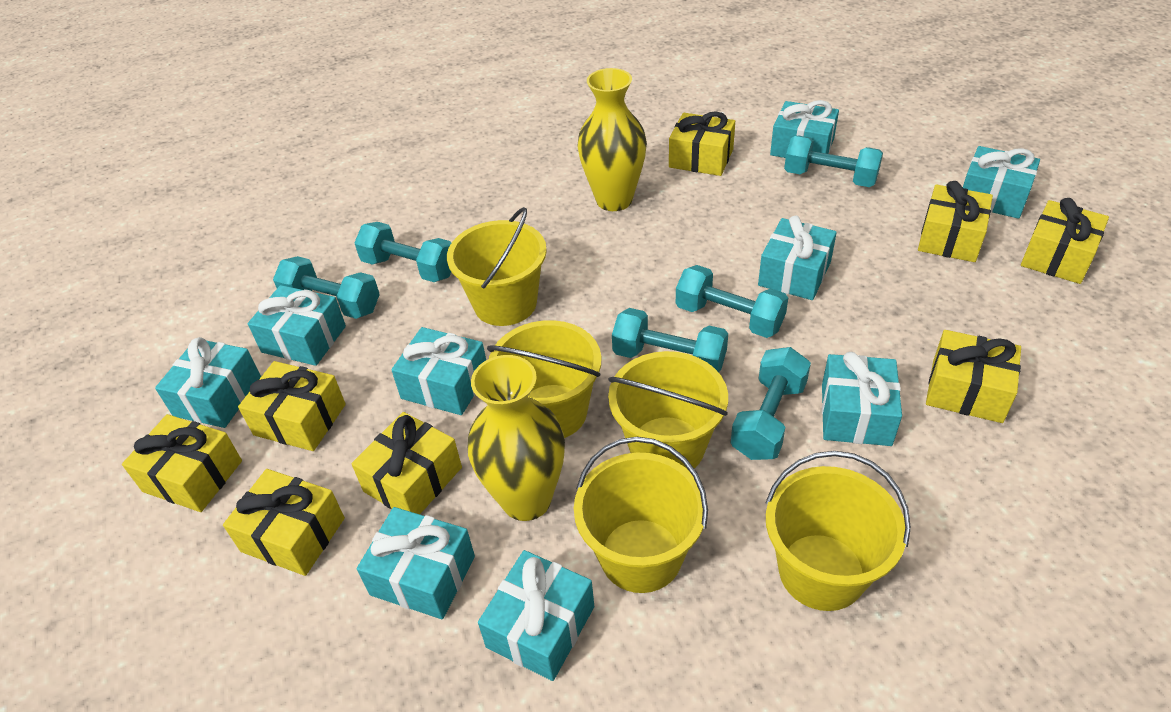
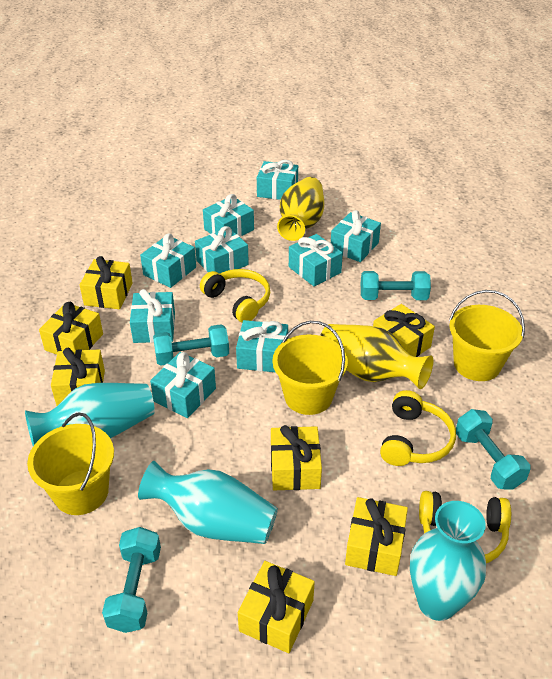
turquoise dumbbell: [273,256,380,319] [354,222,451,282] [612,308,728,373] [676,265,788,338] [731,347,811,460] [784,135,883,187] = 6 -> [102,527,161,633] [153,324,229,366] [361,271,431,300] [456,409,531,490] = 4
turquoise vase: none = 0 -> [25,383,155,446] [138,461,278,544] [410,501,486,621] = 3
yellow bucket: [447,207,547,326] [487,320,602,438] [574,437,708,593] [608,351,728,470] [766,451,911,611] = 5 -> [27,412,114,515] [273,321,348,415] [449,290,525,381] = 3
yellow gift: [122,414,242,512] [223,469,345,576] [238,361,346,451] [352,412,462,514] [669,111,735,176] [918,181,993,262] [926,330,1021,423] [1021,198,1109,284] = 8 -> [39,302,103,355] [51,348,105,406] [80,256,133,309] [238,561,315,653] [271,425,322,490] [345,497,408,576] [373,304,435,357] = 7
yellow headphones: none = 0 -> [200,269,270,323] [380,390,456,466] [419,491,511,563] = 3

